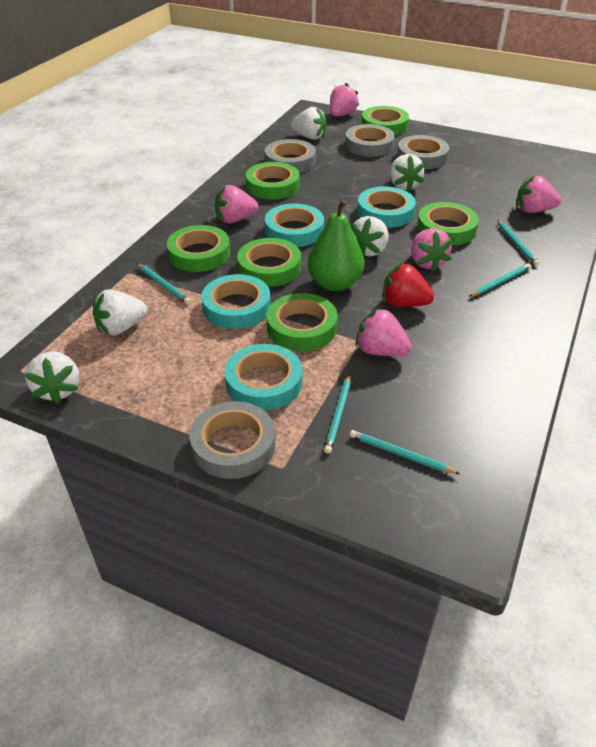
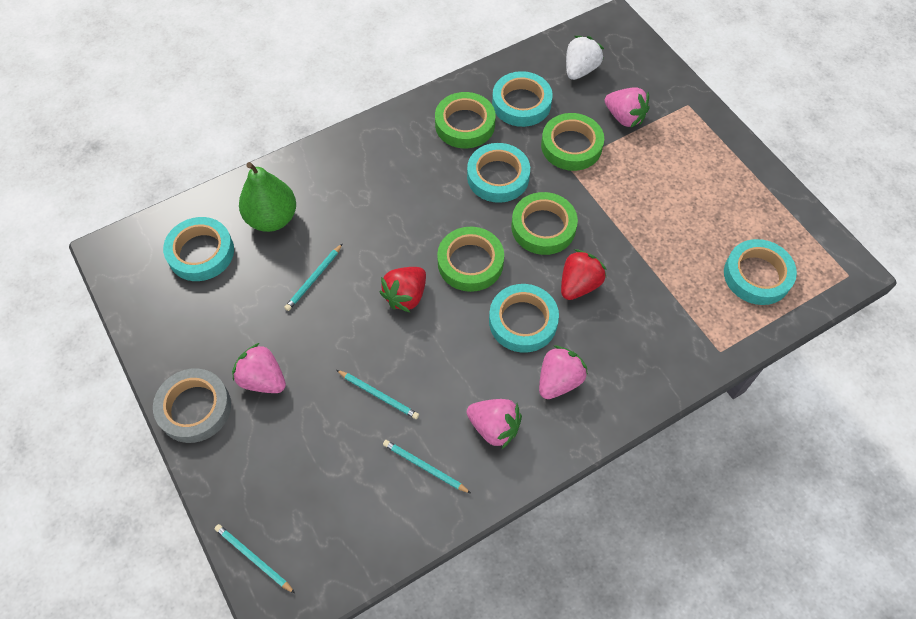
green tape: [167,225,230,272] [237,238,301,287] [246,162,300,200] [267,293,338,351] [361,106,409,136] [417,202,479,246] = 6 -> [435,92,496,148] [437,227,504,292] [511,192,578,255] [541,113,604,171] = 4
grey tape: [189,401,276,479] [265,139,316,173] [345,124,395,157] [397,135,449,169] = 4 -> [153,368,231,443] = 1
pink strawberry: [215,185,258,223] [330,83,359,117] [356,307,412,356] [411,228,453,272] [516,176,561,213] = 5 -> [232,343,286,393] [467,399,522,449] [539,346,588,399] [605,87,650,128] = 4
red strawberry: [383,263,434,307] = 1 -> [380,267,426,312] [561,249,606,300] = 2
turquoise pencil: [137,263,191,304] [324,374,351,454] [350,430,460,474] [469,263,531,297] [497,220,539,266] = 5 -> [214,524,295,593] [284,243,343,311] [336,370,419,419] [383,440,471,493] = 4
turquoise tape: [201,274,271,329] [225,344,302,411] [265,203,324,247] [357,186,416,228] = 4 -> [163,217,234,281] [467,143,530,203] [489,284,559,353] [492,71,553,127] [724,239,797,305] = 5
white strawberry: [25,351,79,404] [93,289,147,336] [291,107,327,140] [351,216,389,257] [390,154,425,192] = 5 -> [566,36,604,80] = 1

